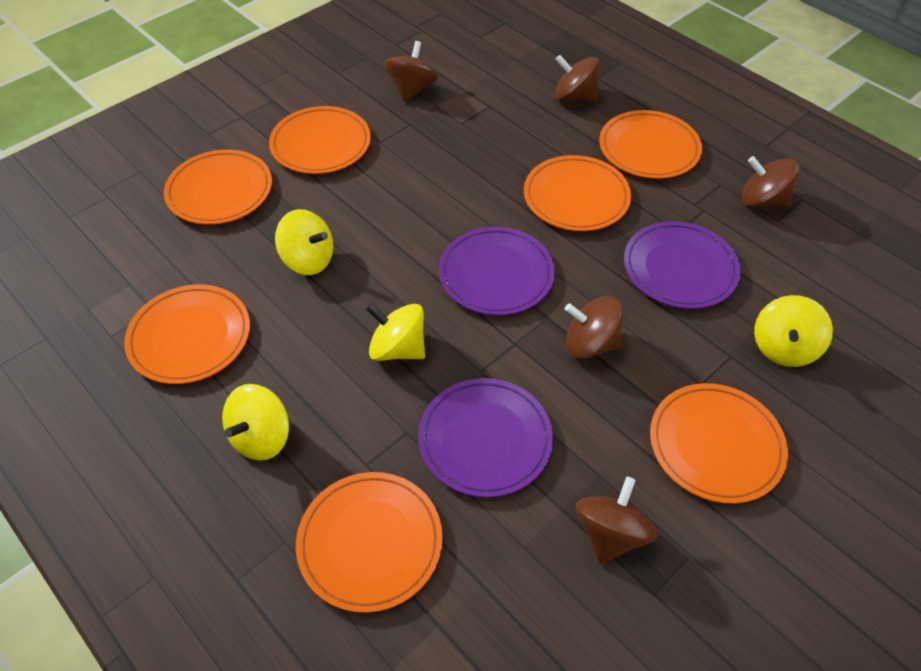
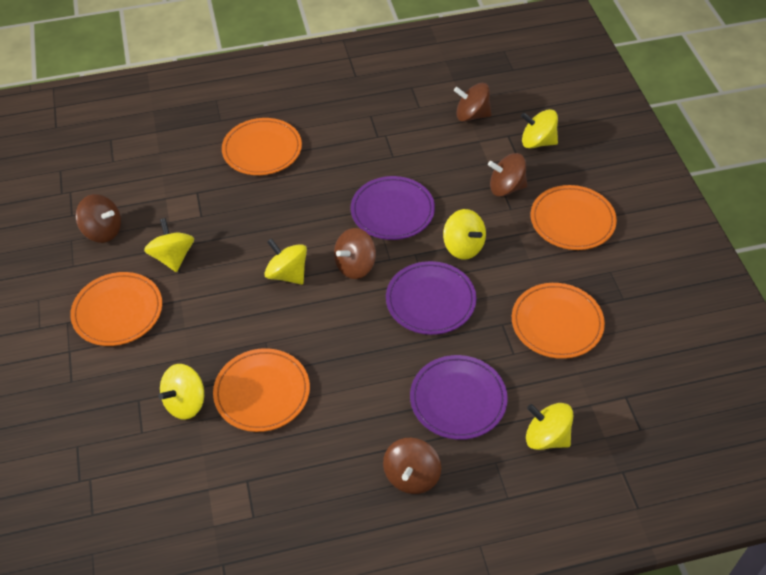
orange plate: [124,284,250,384] [164,149,272,225] [269,106,371,174] [296,472,443,613] [524,155,631,231] [599,110,702,179] [650,383,788,504] = 7 -> [70,272,162,346] [213,348,310,432] [222,118,302,175] [512,283,605,359] [531,185,617,250] = 5
yellow spinning top: [222,384,289,461] [275,209,334,275] [366,303,425,361] [754,295,833,367] = 4 -> [144,218,194,272] [159,364,204,420] [264,238,307,285] [443,209,486,259] [521,109,558,149] [526,403,573,450] = 6

